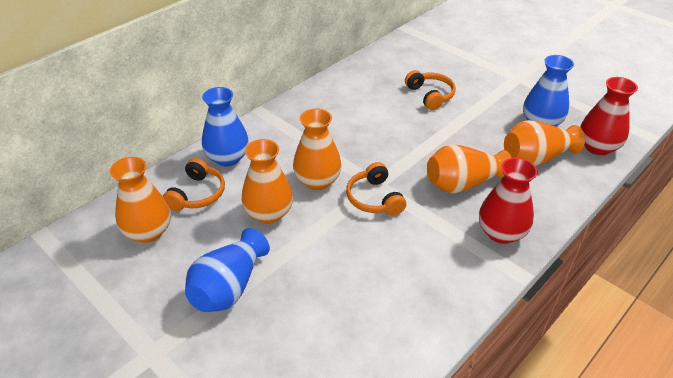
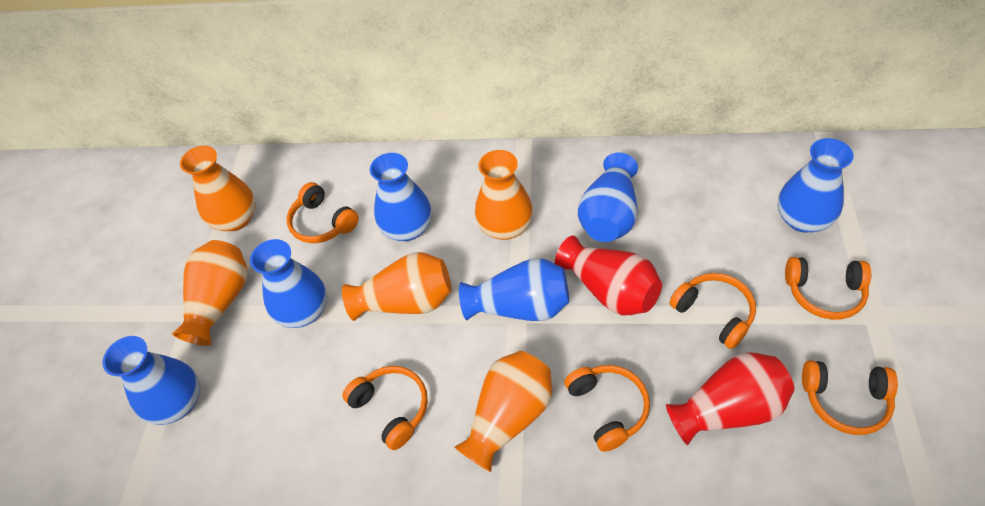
blue vase: [185,228,270,312] [202,87,249,166] [523,55,574,127] = 3 -> [103,336,200,425] [250,239,327,328] [370,153,432,241] [459,258,569,321] [578,153,638,242] [778,138,854,232] = 6
orange headphones: [163,158,225,211] [346,162,406,215] [405,70,456,110] = 3 -> [287,182,359,243] [342,366,428,450] [564,365,650,452] [669,273,756,349] [785,257,871,320] [802,360,898,435] = 6

